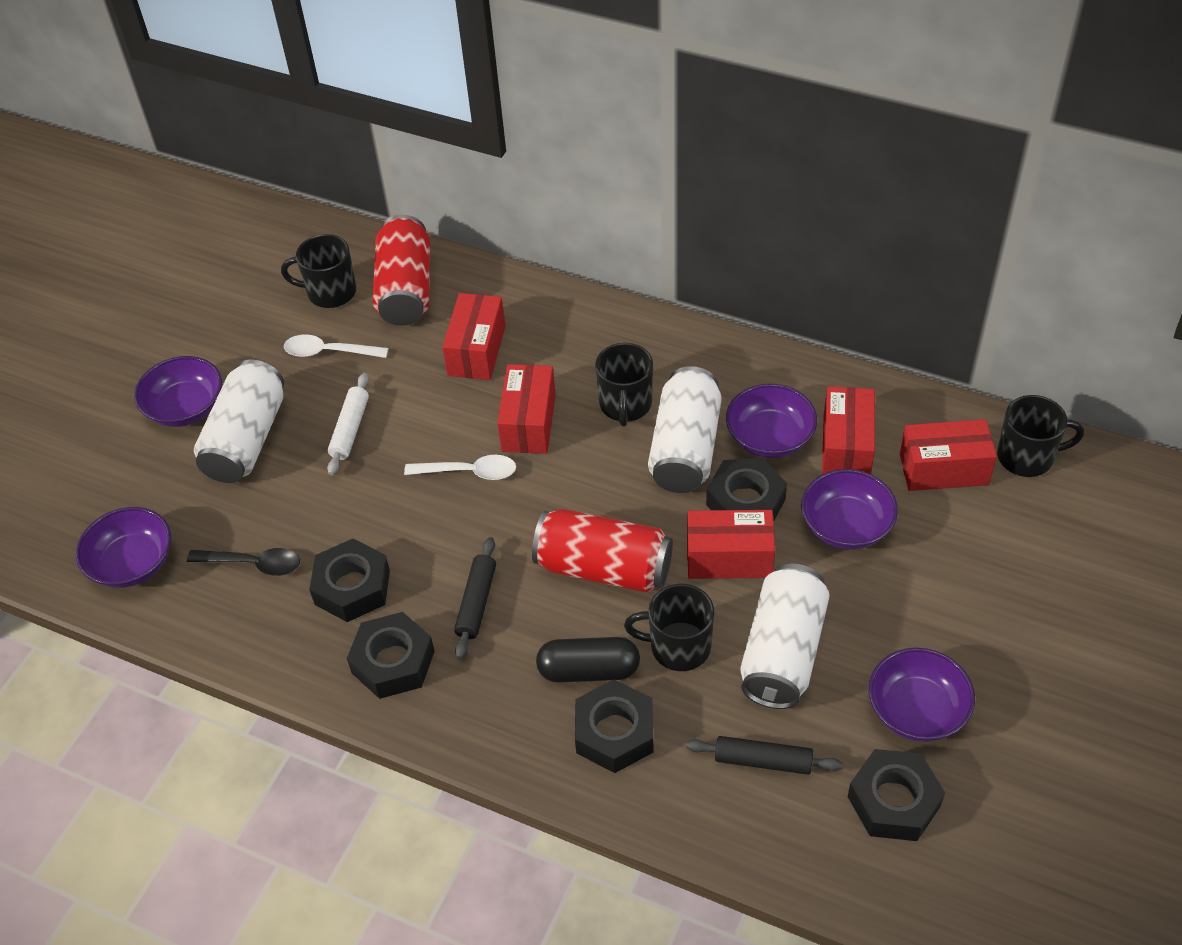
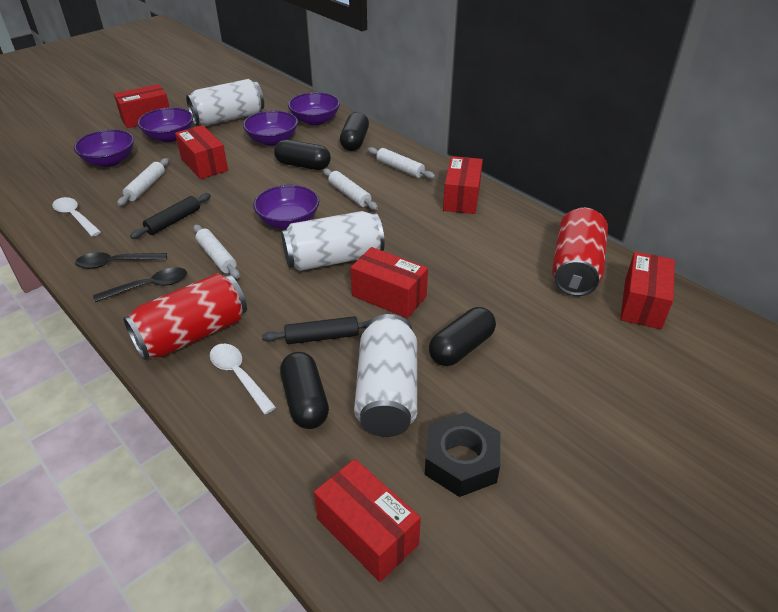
black capsule: [536,637,640,683] = 1 -> [274,140,331,170] [280,352,329,429] [340,112,369,151] [429,307,496,366] = 4
black mug: [281,234,356,308] [595,343,653,427] [624,584,714,671] [997,395,1084,477] = 4 -> none = 0
black nut: [309,538,390,622] [347,612,435,699] [575,679,654,773] [706,458,787,522] [848,749,945,841] = 5 -> [425,412,500,497] = 1
black spoon: [187,548,300,576] = 1 -> [75,252,167,269] [93,267,187,302] = 2
red box: [442,293,505,380] [497,364,556,454] [687,510,775,579] [822,386,875,474] [900,419,997,491] = 5 -> [114,84,169,128] [175,125,228,179] [314,459,421,582] [351,247,428,318] [443,156,483,214] [620,252,675,329] = 6
white rolling pin: [327,373,369,475] = 1 -> [117,158,169,206] [193,225,240,279] [323,169,378,210] [367,147,435,179] = 4

